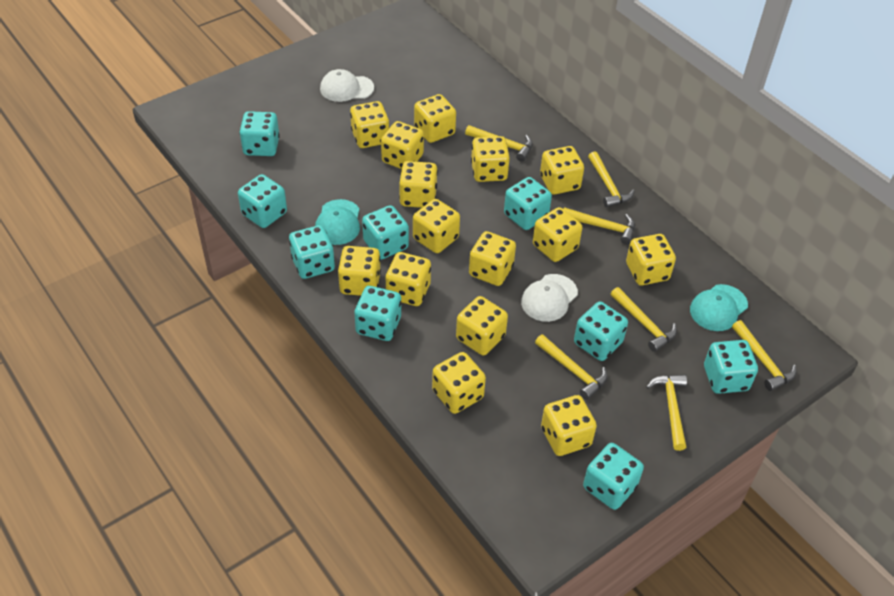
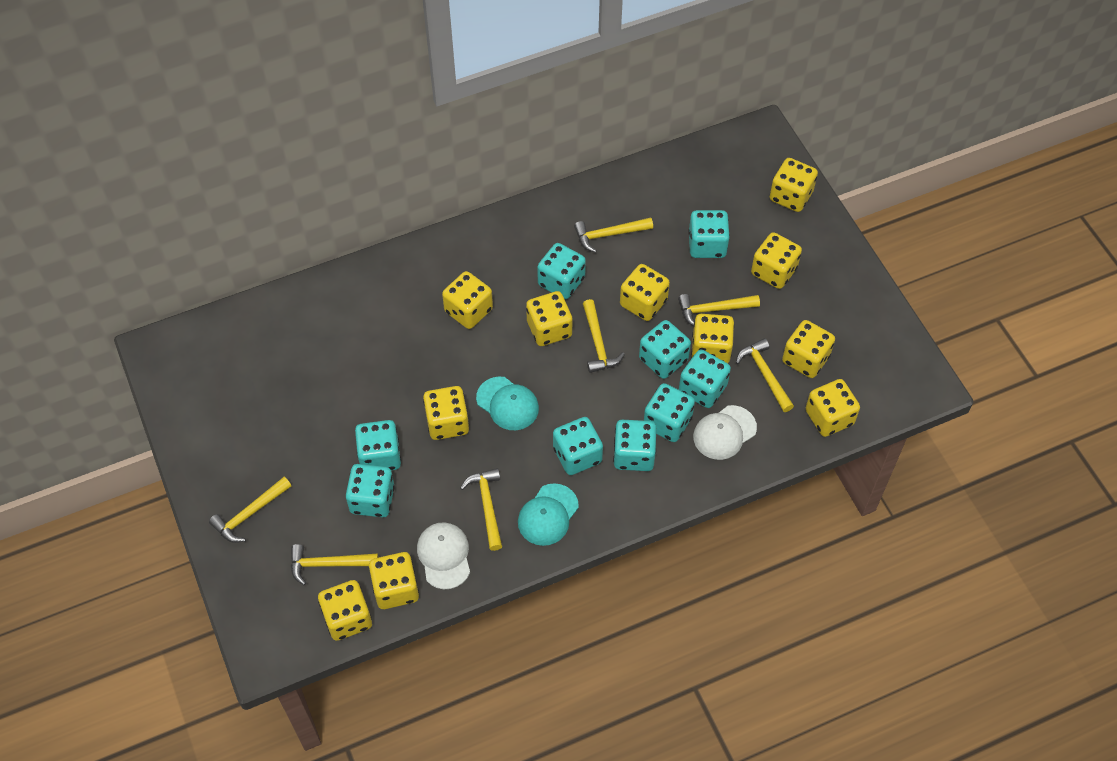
yellow dice: [338,246,381,296] [350,101,389,148] [381,121,424,169] [386,252,431,306] [399,161,438,208] [413,199,460,253] [414,94,456,143] [432,352,486,414] [456,296,508,355] [469,231,516,286] [471,136,510,182] [533,207,582,262] [540,146,584,195] [541,395,597,456] [626,234,676,285] = 15 -> [318,580,372,641] [369,552,419,609] [423,386,469,440] [442,271,493,329] [526,291,572,346] [620,264,670,321] [691,314,734,363] [751,232,802,289] [770,158,818,212] [782,320,835,378] [806,379,860,437] = 11

